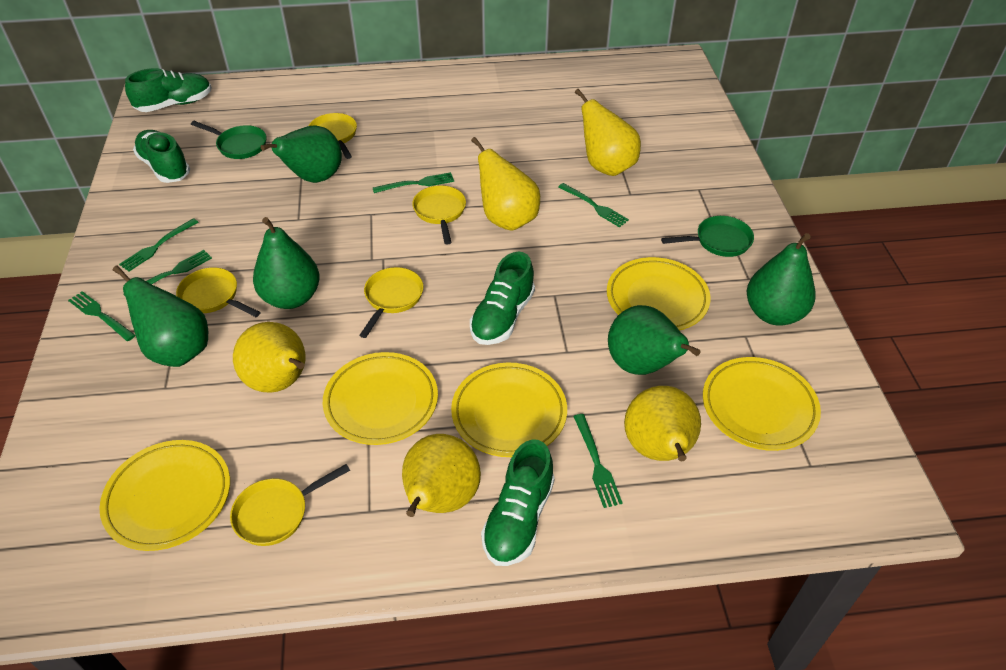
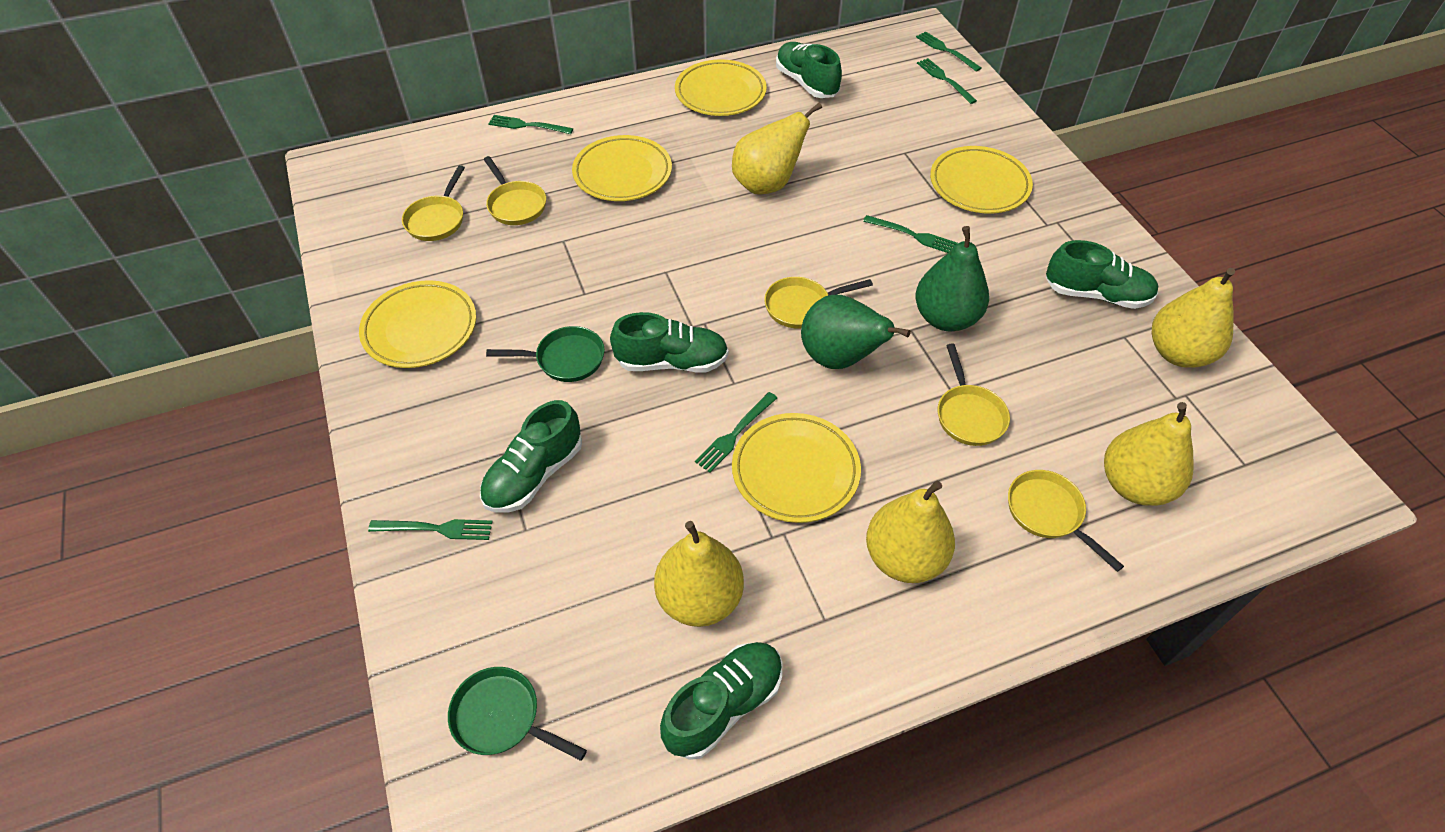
green pear: [113,265,208,367] [253,217,320,309] [261,125,342,183] [608,305,700,375] [747,233,816,326] = 5 -> [801,295,911,369] [915,226,989,331] = 2
green shoe: [125,68,212,112] [133,130,190,183] [470,252,535,345] [481,439,555,566] = 4 -> [480,400,582,512] [610,312,729,373] [660,642,782,760] [776,42,842,98] [1046,240,1158,309] = 5

